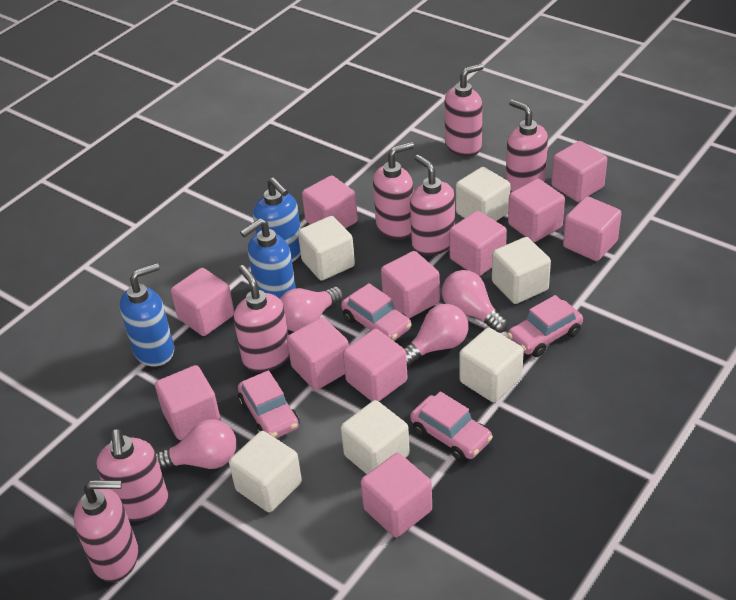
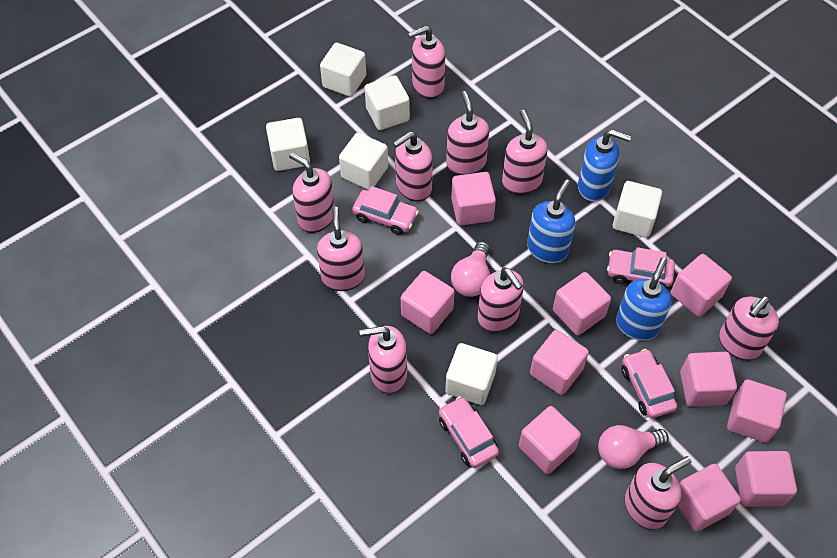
pink cube: [155,365,221,440] [171,268,234,336] [287,317,349,390] [302,175,358,229] [343,329,408,401] [361,453,432,537] [381,251,440,319] [449,211,507,276] [508,179,565,242] [551,141,607,202] [563,196,622,261] = 11 -> [401,271,455,334] [451,172,496,225] [519,406,581,474] [530,330,589,395] [553,272,611,336] [671,254,732,317] [678,464,741,531] [680,352,737,407] [727,379,787,443] [735,451,797,507] = 10
pink light bulb: [156,419,236,471] [280,287,343,332] [404,304,468,366] [442,270,508,333] = 4 -> [451,241,490,297] [598,425,669,469] = 2
pink soap dispenser: [74,480,139,582] [96,429,169,521] [234,265,289,372] [373,142,414,240] [410,155,455,256] [445,64,484,157] [506,99,548,193] = 7 -> [289,152,335,233] [317,207,365,291] [360,326,407,394] [393,131,433,202] [408,26,445,99] [446,91,489,175] [478,267,524,332] [502,110,548,195] [624,456,691,530] [719,296,779,361] = 10

